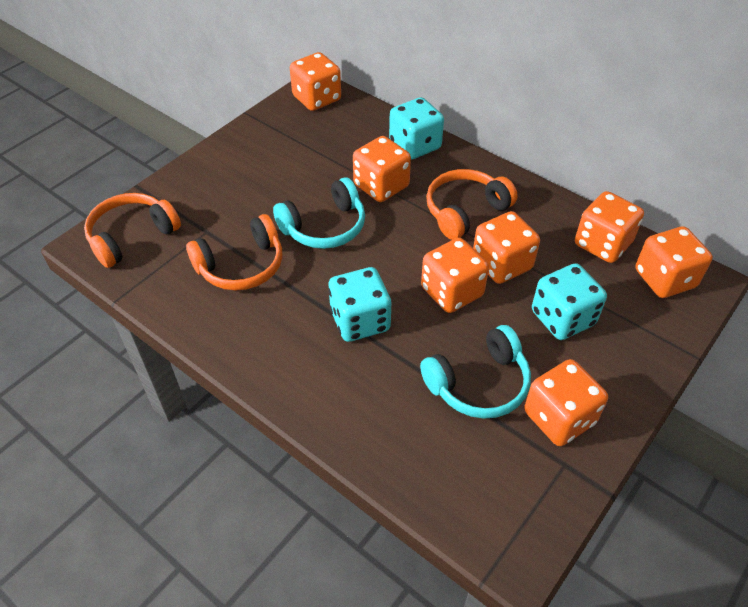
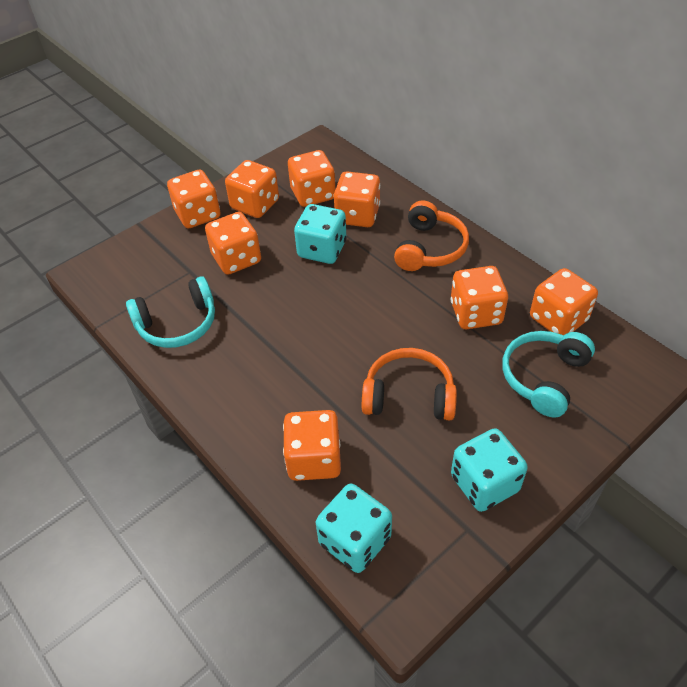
orange dice: [290,52,341,111] [353,136,411,202] [421,238,489,313] [473,211,540,284] [524,359,608,446] [575,191,644,263] [636,226,713,298] = 7 -> [167,170,221,228] [205,212,261,275] [225,160,279,218] [283,410,341,481] [288,150,336,207] [333,171,380,227] [451,266,508,329] [530,268,598,335] = 8
orange headphones: [84,193,181,268] [186,214,283,291] [426,169,518,240] = 3 -> [362,348,457,420] [394,201,469,271] = 2

